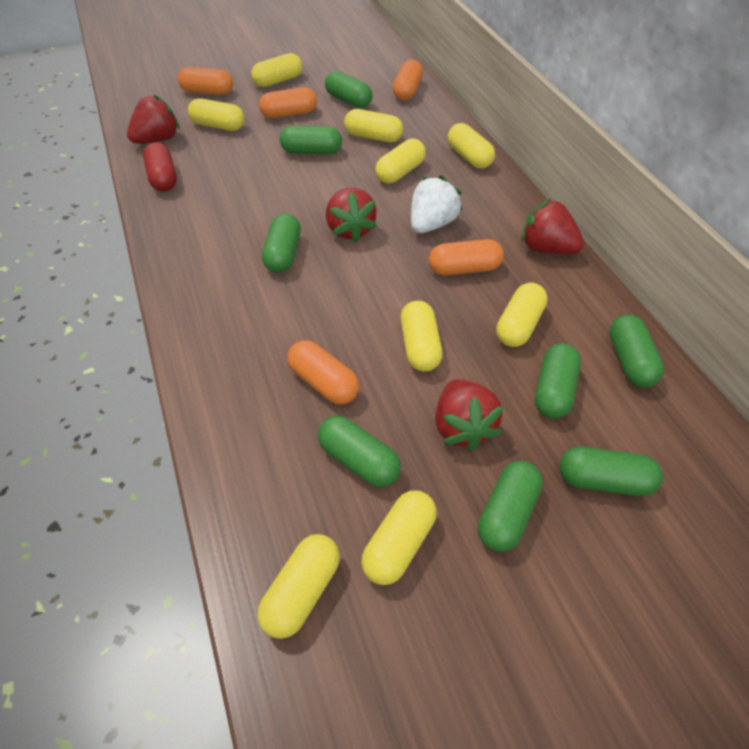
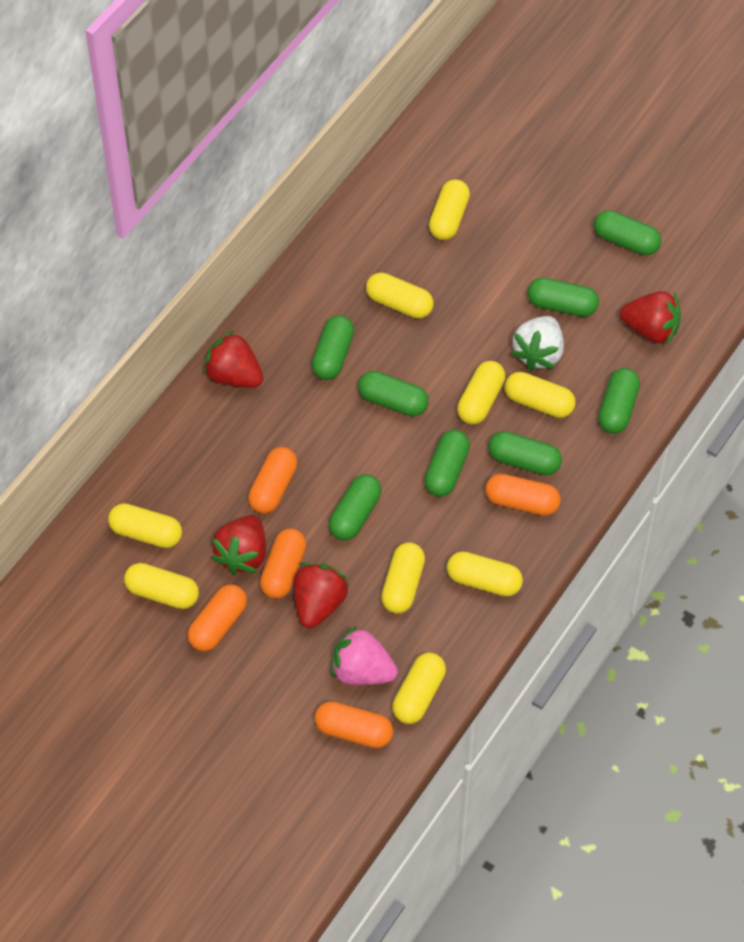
pink strawberry: none = 0 -> [331,626,398,685] = 1
red capsule: [143,142,177,192] = 1 -> none = 0

